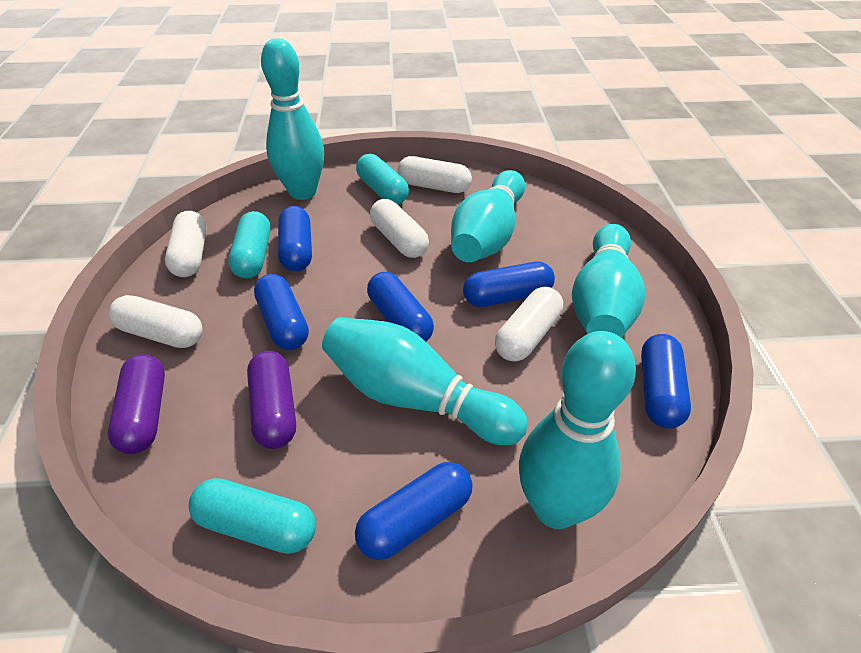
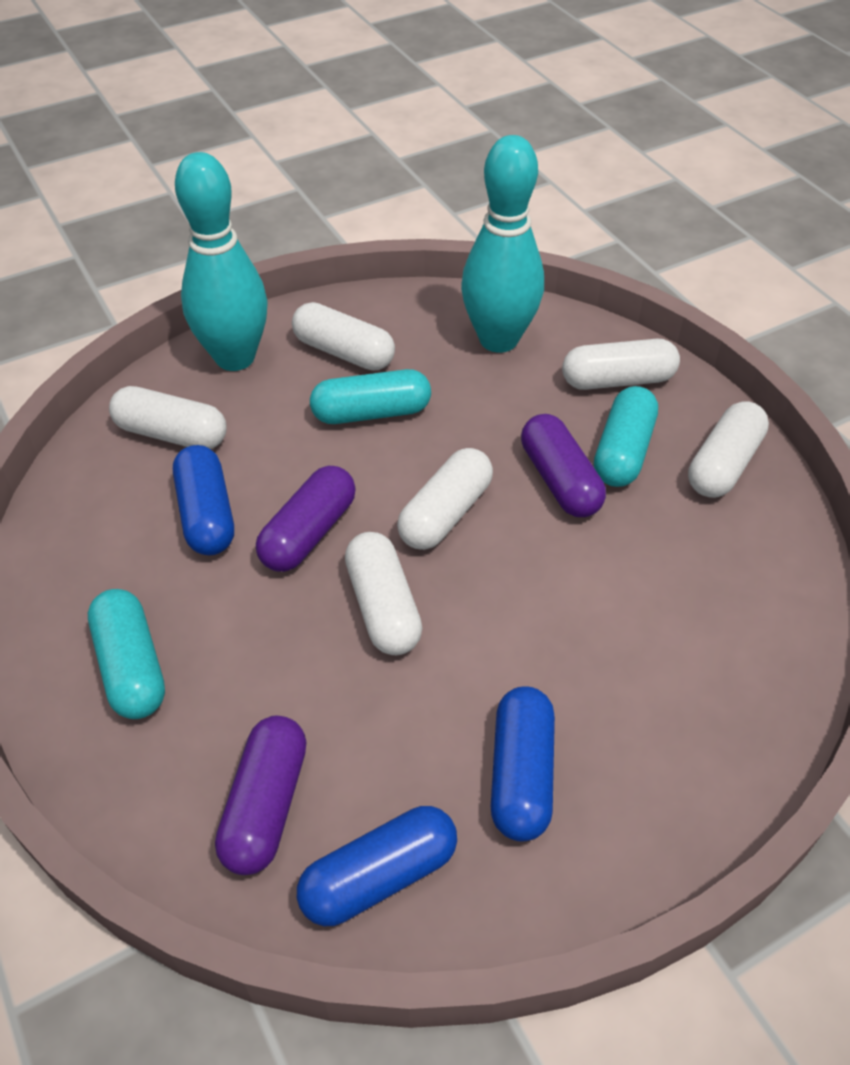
blue capsule: [254,274,309,350] [278,206,312,271] [355,462,472,560] [367,272,434,342] [463,261,555,307] [641,334,691,429] = 6 -> [173,445,234,555] [297,806,457,926] [491,686,555,842] = 3
purple capsule: [108,354,165,454] [247,351,296,449] = 2 -> [215,716,307,875] [256,466,356,572] [521,414,606,517] = 3
turquoise bowling pin: [261,38,324,200] [322,317,528,445] [451,170,525,262] [519,331,636,529] [572,224,645,338] = 5 -> [175,152,268,371] [461,135,544,353] = 2
white capsule: [109,295,203,348] [165,211,207,277] [370,199,429,258] [398,156,472,193] [495,287,563,362] = 5 -> [109,386,227,449] [292,302,395,371] [345,532,422,655] [397,448,493,550] [562,339,680,390] [688,401,769,498] = 6

